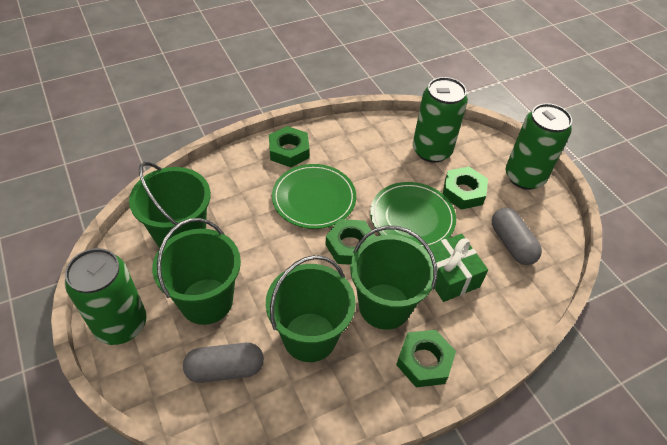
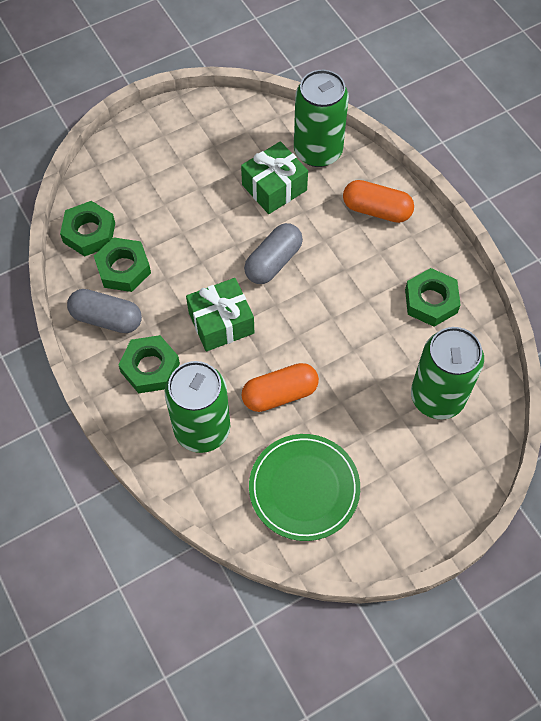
green bucket: [129,162,211,248] [152,218,241,325] [266,255,356,362] [350,226,437,330] = 4 -> none = 0
green gift: [424,234,488,302] = 1 -> [186,278,254,352] [241,141,308,214] = 2
green plate: [272,164,356,229] [370,182,456,248] = 2 -> [249,434,360,541] = 1
orange capsule: none = 0 -> [241,363,319,412] [343,180,414,223] = 2

